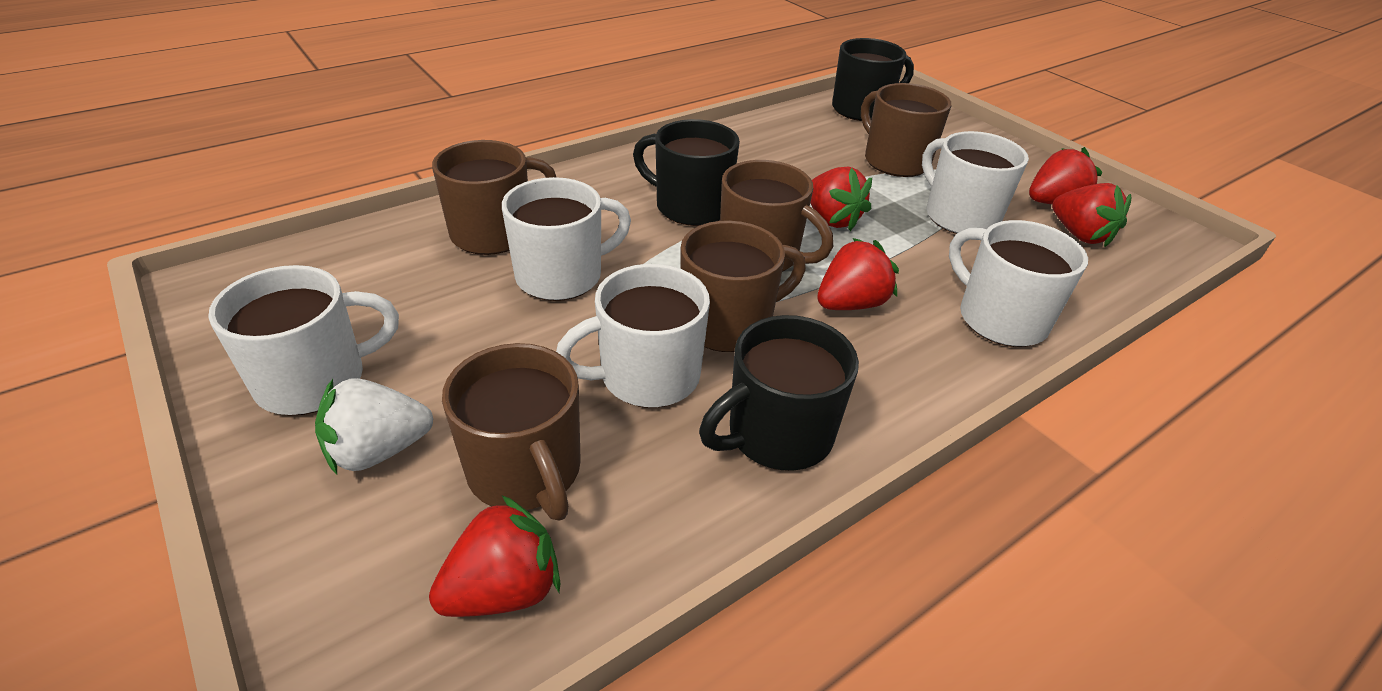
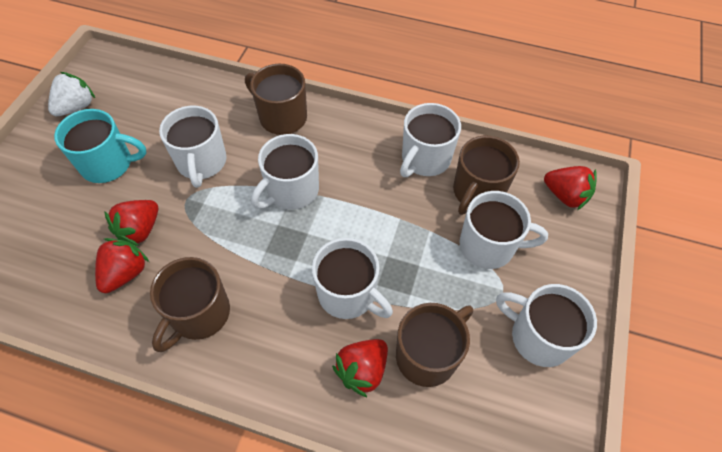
black mug: [633,119,740,226] [699,315,859,471] [832,38,914,121] = 3 -> none = 0
brown mug: [432,140,556,255] [442,343,581,521] [680,221,806,352] [720,160,833,272] [861,83,951,177] = 5 -> [150,257,230,352] [245,64,307,135] [396,303,473,387] [453,136,520,215] = 4
red strawberry: [429,495,561,617] [810,167,872,231] [817,238,899,310] [1029,147,1102,204] [1052,183,1131,247] = 5 -> [95,238,149,293] [104,200,158,246] [332,339,388,397] [544,166,597,210] = 4
turquoise mug: none = 0 -> [54,109,146,183] = 1
white mug: [208,265,399,415] [502,177,631,301] [556,264,710,408] [922,131,1029,234] [949,220,1088,347] = 5 -> [159,106,227,188] [251,134,319,209] [312,238,393,319] [400,103,461,177] [459,191,548,269] [496,284,597,367] = 6

